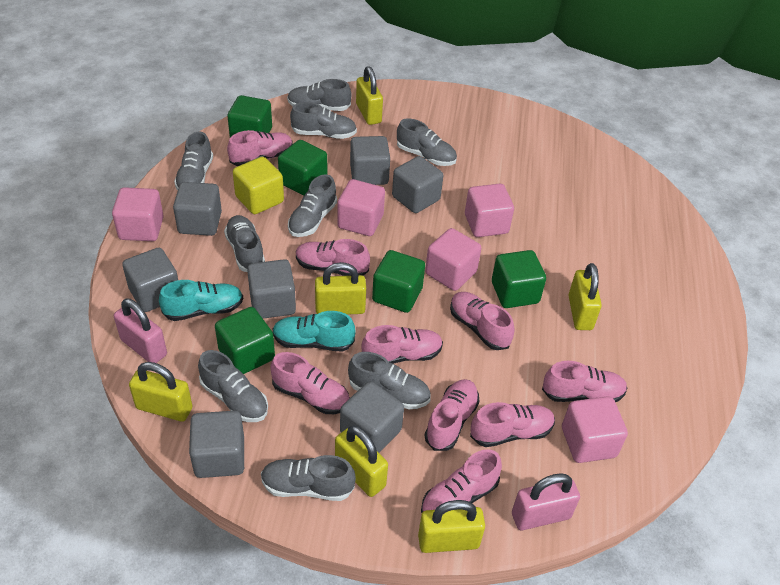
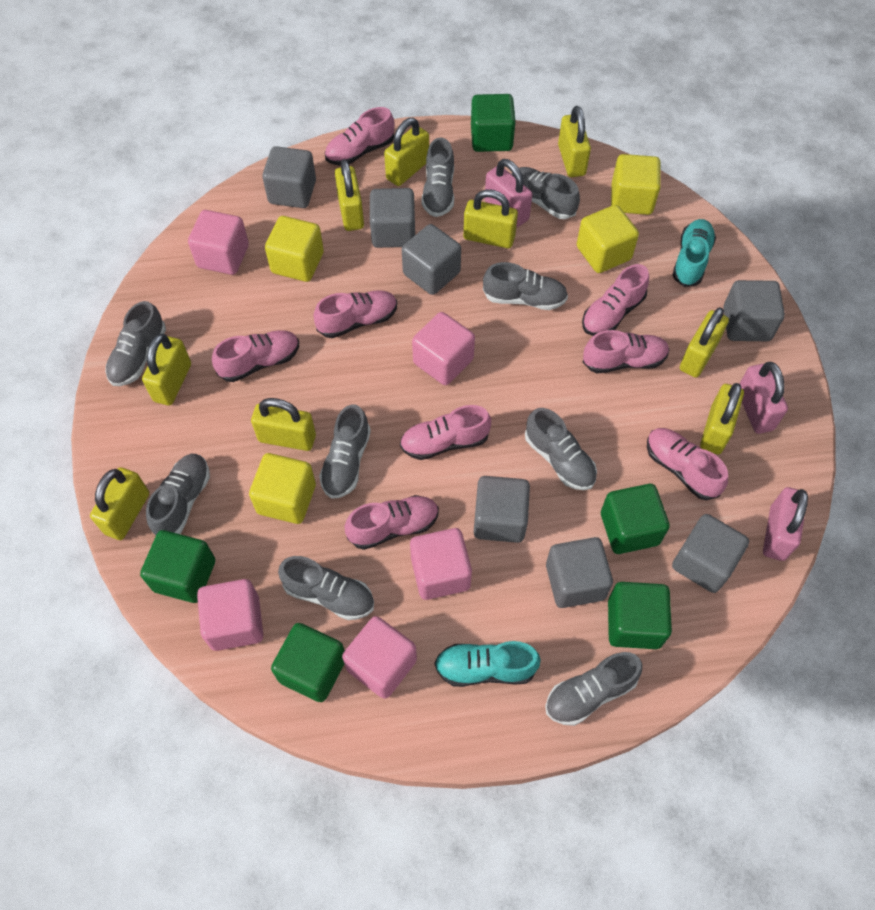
pink padlock: [114,298,167,363] [512,473,580,530] = 2 -> [485,159,532,227] [740,362,788,434] [763,487,808,561] = 3
pink shoe: [227,130,293,166] [270,352,350,414] [296,239,370,276] [362,325,443,364] [421,449,502,513] [424,379,479,451] [450,292,514,350] [470,402,555,447] [542,361,628,403] = 9 -> [212,330,299,382] [313,290,397,338] [325,107,394,165] [344,495,439,550] [400,405,491,460] [582,264,649,336] [583,330,670,373] [647,428,728,500] = 8
yellow cube: [233,157,284,214] = 1 -> [249,453,316,524] [265,216,324,282] [577,205,639,273] [611,154,661,215] = 4
yellow padlock: [129,362,192,422] [315,262,366,315] [335,425,388,497] [356,66,383,125] [418,500,485,553] [568,263,602,330] = 6 -> [90,467,149,540] [142,334,191,406] [251,398,316,451] [335,159,364,231] [384,118,429,186] [463,189,518,248] [558,106,591,177] [680,307,729,378] [700,383,744,454] = 9

